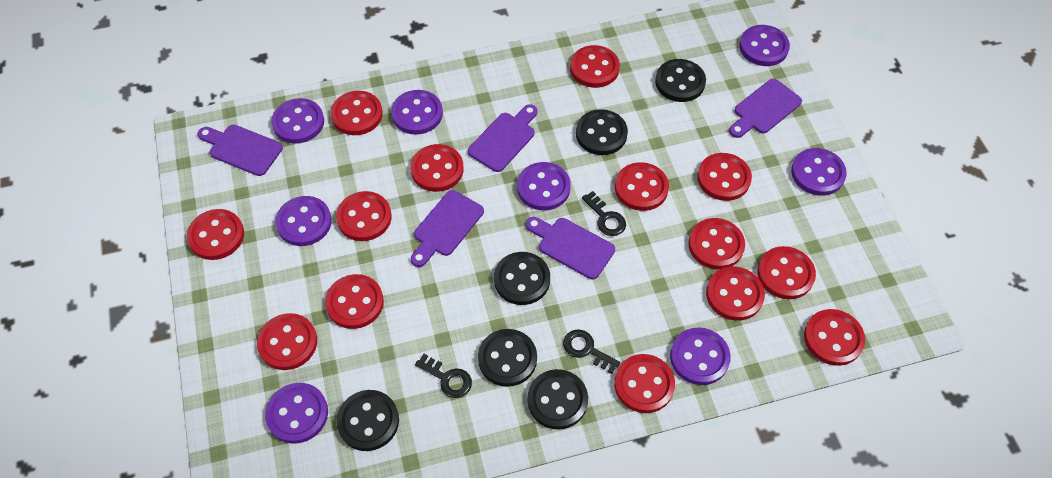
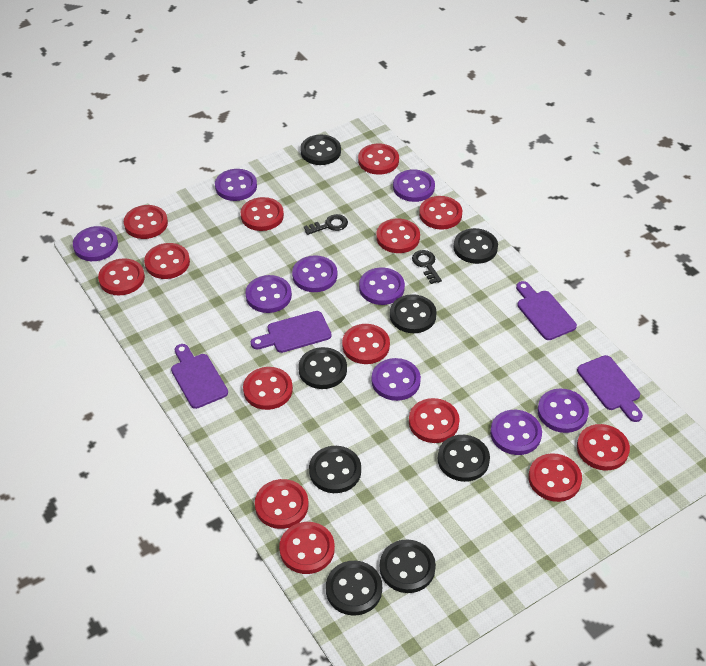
black button: [337,390,399,451] [478,329,537,387] [494,252,550,305] [528,369,588,430] [576,109,628,155] [655,59,706,102] = 6 -> [298,347,347,389] [300,135,341,165] [309,446,361,493] [326,561,382,616] [380,540,436,593] [390,294,437,333] [438,435,490,482] [454,228,498,264] = 8
black key: [415,354,472,398] [563,329,620,374] [582,191,626,236] = 3 -> [304,214,348,235] [412,250,442,284] = 2
purple button: [265,383,328,444] [271,98,324,143] [275,196,332,246] [391,90,443,135] [517,162,571,210] [670,327,731,385] [739,25,790,66] [791,148,847,196] = 8 -> [73,226,118,261] [215,169,257,201] [245,275,292,313] [292,255,337,292] [359,268,405,305] [371,358,421,401] [393,169,435,202] [490,410,542,455] [538,388,589,433] = 9
purple cutting board: [198,125,283,176] [411,190,484,267] [468,104,537,172] [526,217,615,279] [729,79,802,138] = 5 -> [171,344,228,409] [251,311,331,353] [516,281,577,340] [577,355,643,422] = 4

